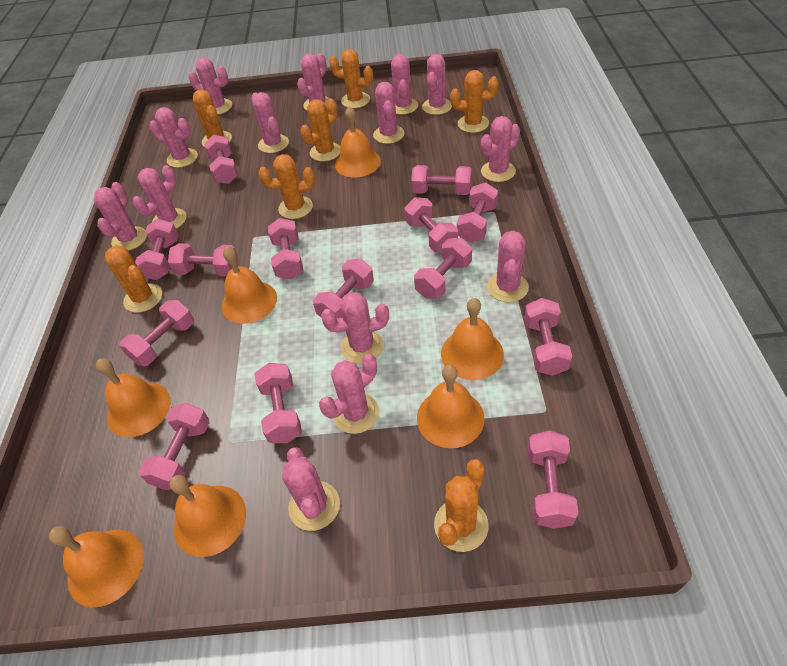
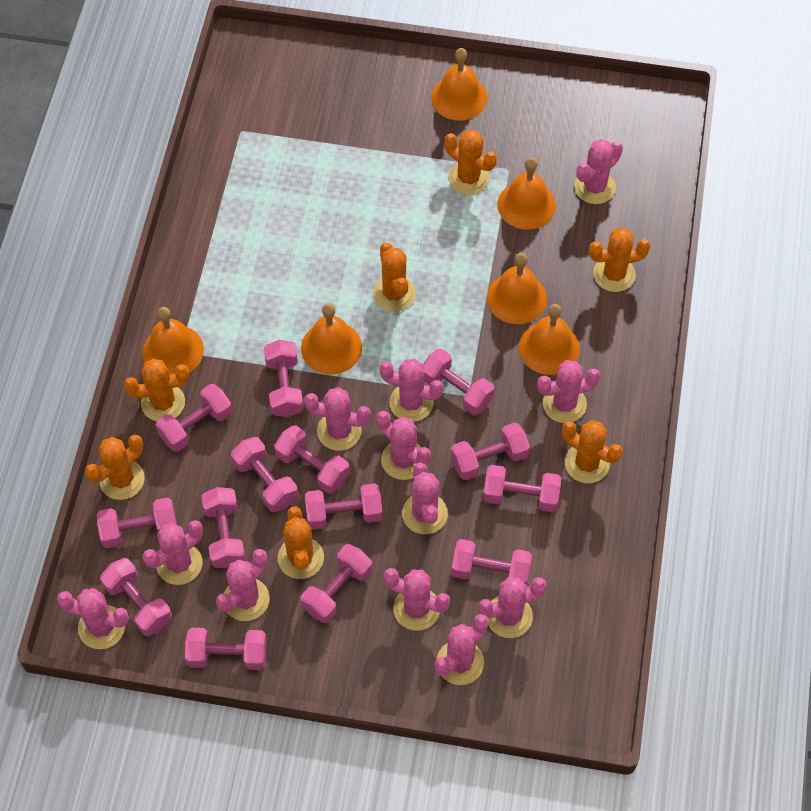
orange bell: [49,526,144,607] [96,358,170,437] [169,475,246,557] [222,247,277,324] [335,106,381,177] [417,365,485,448] [441,298,504,380] = 7 -> [142,307,204,375] [301,304,362,374] [431,48,487,121] [487,253,547,324] [498,158,556,230] [519,304,580,375] = 6
pink cactus: [94,182,147,251] [133,165,187,229] [149,107,198,168] [188,57,232,115] [251,92,289,153] [282,447,340,531] [297,53,330,111] [319,354,379,434] [321,292,389,364] [373,82,405,144] [391,53,418,115] [422,54,452,115] [481,116,520,182] [487,231,529,302] = 14 -> [57,588,129,649] [143,520,203,585] [216,549,270,621] [304,387,371,451] [376,411,431,480] [379,359,444,422] [384,568,450,630] [402,462,448,534] [435,614,489,685] [478,577,546,638] [537,360,601,423] [574,139,623,204] = 12

